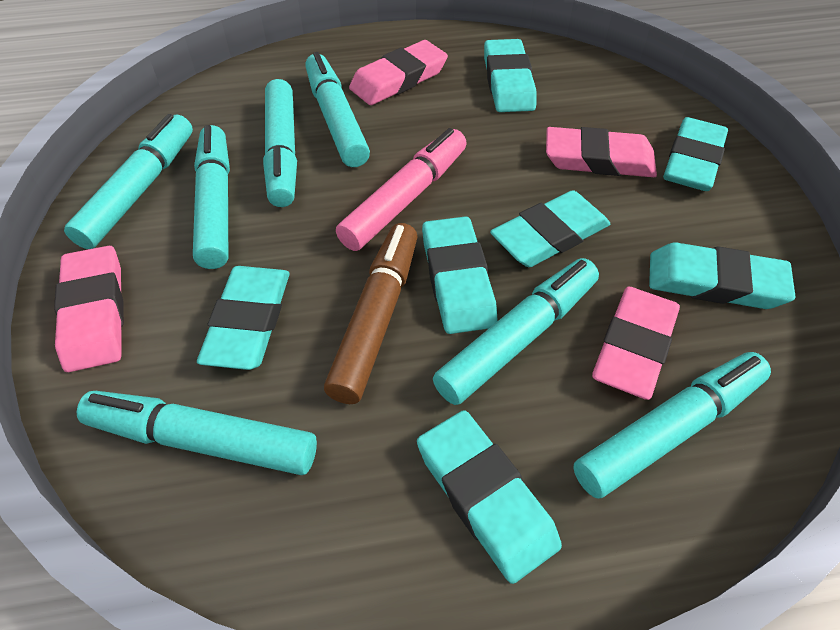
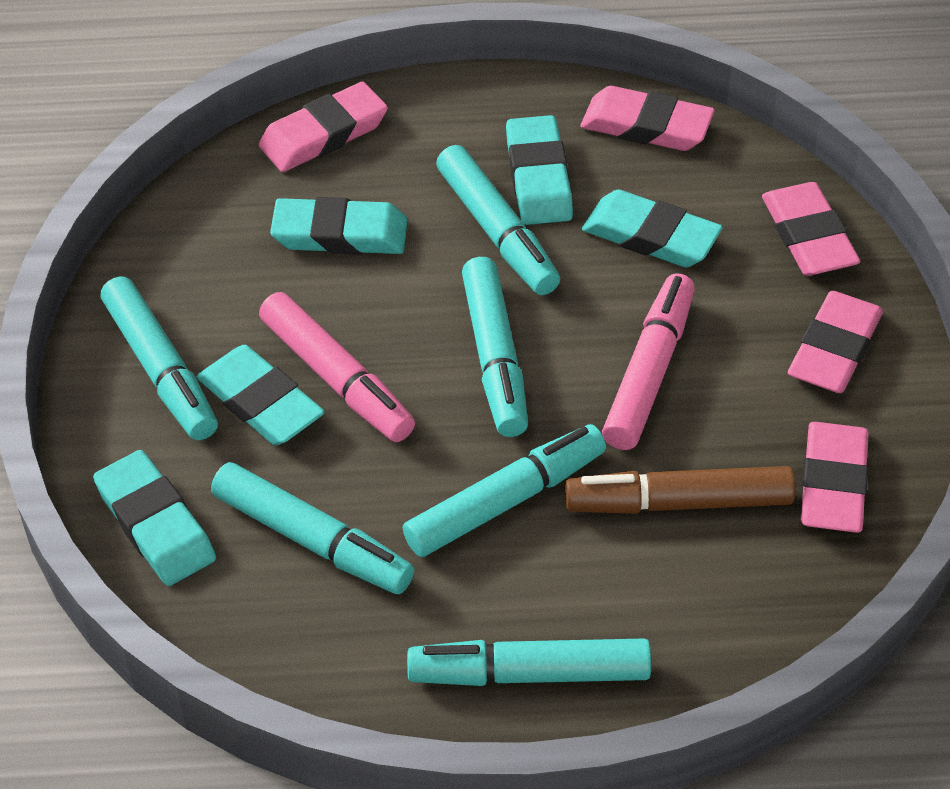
pink eraser: [54,246,124,372] [349,40,448,105] [546,127,657,177] [592,287,680,400] = 4 -> [258,82,388,172] [580,86,715,151] [762,182,860,276] [788,291,883,393] [801,422,869,533] = 5
pink marker: [336,128,467,251] = 1 -> [259,292,415,442] [602,273,695,450] = 2
turquoise eraser: [197,266,290,370] [417,410,562,584] [422,216,498,334] [484,39,536,112] [490,190,610,267] [649,242,796,309] [663,117,728,191] = 7 -> [93,450,216,586] [197,345,325,445] [270,197,408,255] [506,115,573,225] [582,190,723,267] = 5
turquoise marker: [64,114,193,249] [77,391,317,475] [193,125,230,269] [263,79,297,207] [305,52,370,167] [433,258,599,405] [573,352,771,499] = 7 -> [101,276,218,440] [211,462,414,594] [403,424,606,557] [407,638,651,686] [436,145,560,295] [462,257,528,437] = 6

